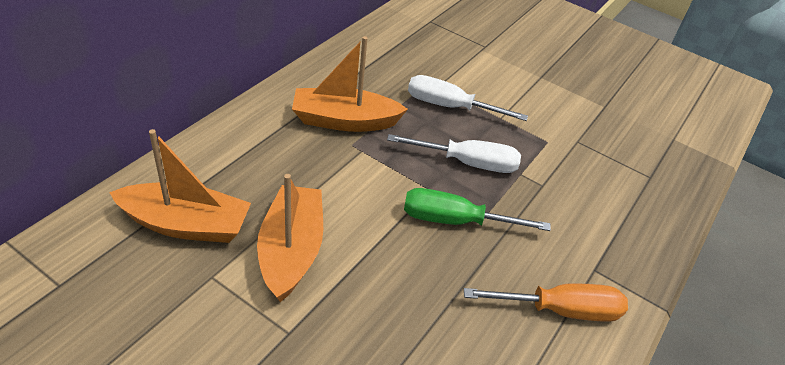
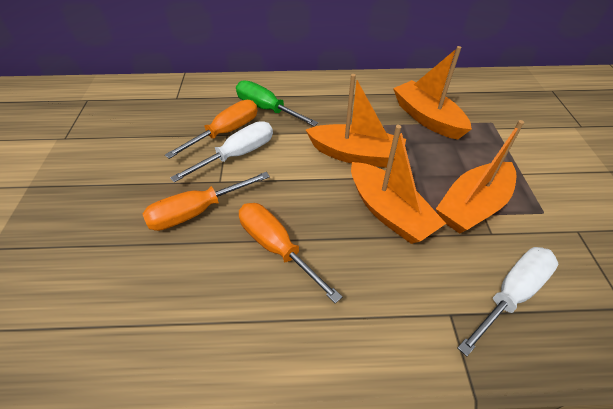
orange boat: [109,129,251,243] [257,174,323,302] [292,36,408,132] = 3 -> [306,74,406,168] [351,125,446,244] [393,46,472,140] [436,120,524,234] = 4
orange screwdriver: [464,283,628,322] = 1 -> [142,172,270,231] [165,100,258,159] [239,203,342,303] = 3

